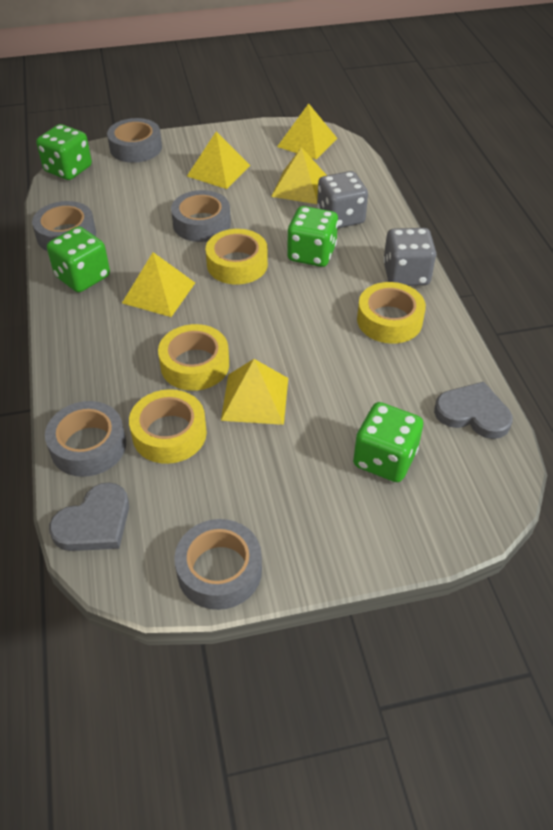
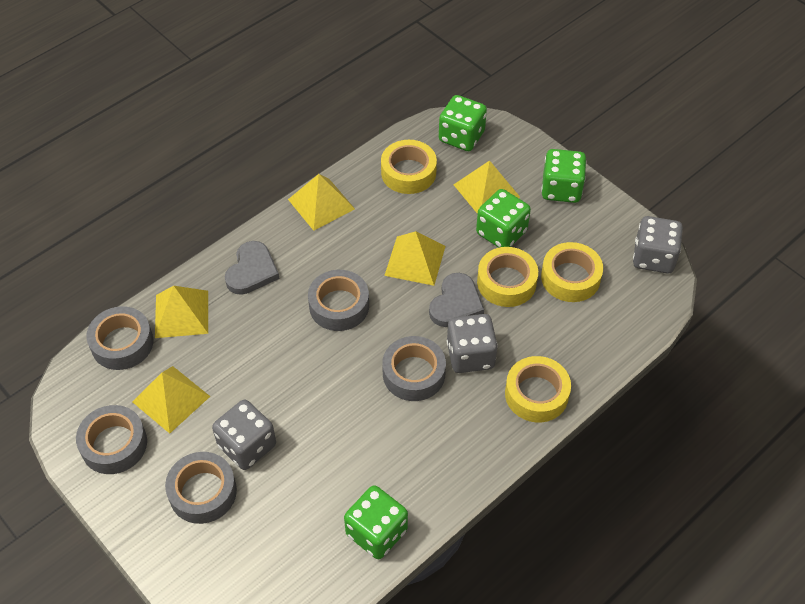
grey dice: [317,171,368,229] [383,228,436,286] = 2 -> [212,400,276,470] [447,314,498,373] [633,216,683,273] = 3

